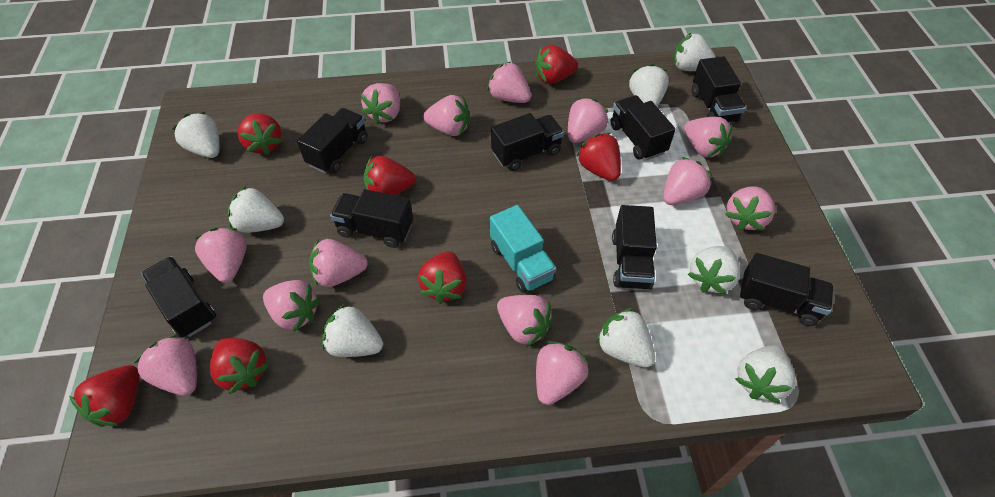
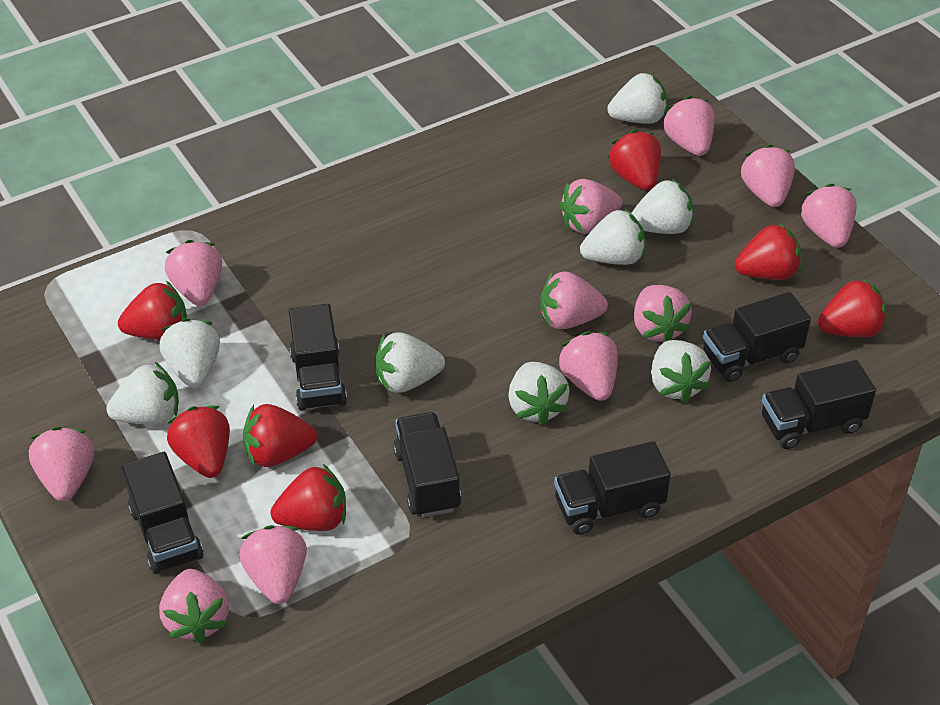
black truck: [141,256,216,338] [297,108,368,173] [330,189,413,248] [491,113,564,171] [610,95,675,160] [612,205,657,289] [692,56,746,123] [740,253,834,326] = 8 -> [122,452,203,574] [289,304,347,411] [393,412,461,517] [554,441,671,535] [703,292,811,382] [762,360,876,449] = 6
pink strawberry: [134,334,197,396] [195,228,247,283] [263,280,320,332] [309,239,368,287] [361,83,400,124] [423,95,469,136] [487,62,531,103] [497,295,553,347] [536,341,588,405] [568,97,609,143] [663,157,712,205] [684,117,732,158] [725,187,775,231] = 13 -> [29,427,94,501] [159,569,229,643] [165,240,222,306] [239,525,307,604] [540,271,608,329] [558,331,618,401] [559,179,622,234] [634,285,692,343] [662,96,715,156] [741,144,795,207] [800,184,857,248] = 11
turquoise truck: [490,205,557,293] = 1 -> none = 0

